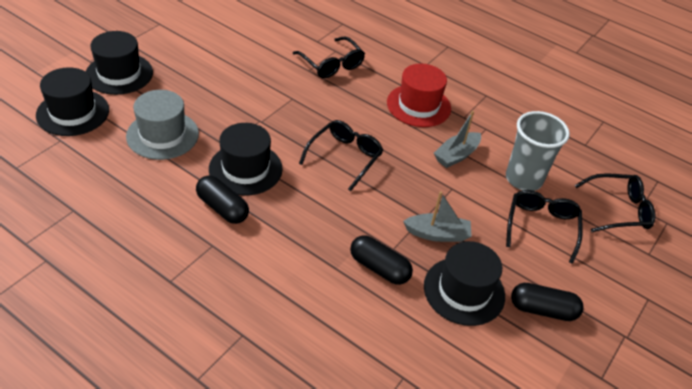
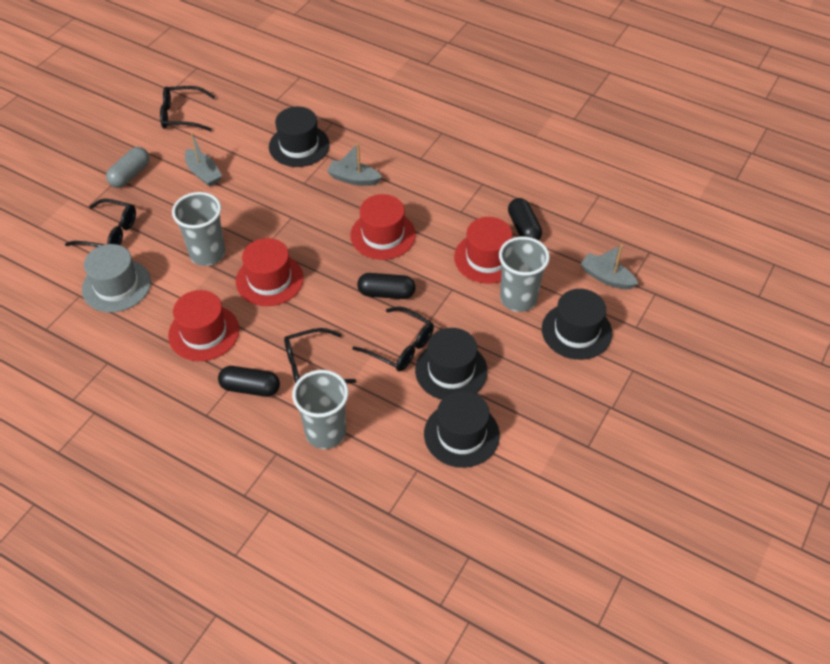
grey boat: [403,191,472,242] [434,111,481,168] = 2 -> [185,133,222,187] [327,143,382,186] [580,244,638,289] = 3
grey capsule: none = 0 -> [106,147,149,188] = 1
grey cup: [506,111,570,191] = 1 -> [172,192,225,266] [292,370,349,449] [499,237,550,312] = 3
red hat: [387,64,451,127] = 1 -> [168,290,239,361] [236,238,304,306] [350,194,416,260] [454,217,513,284] = 4

